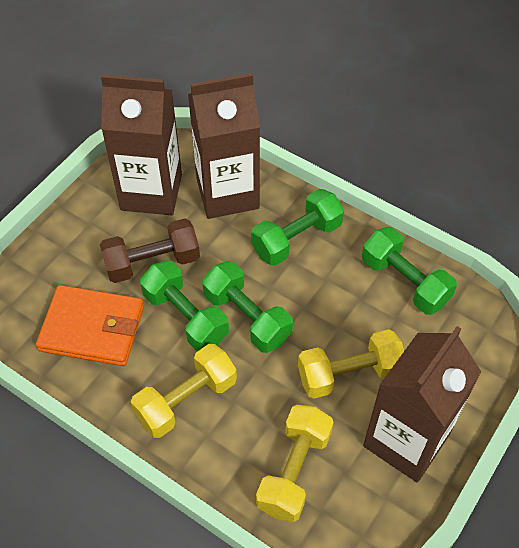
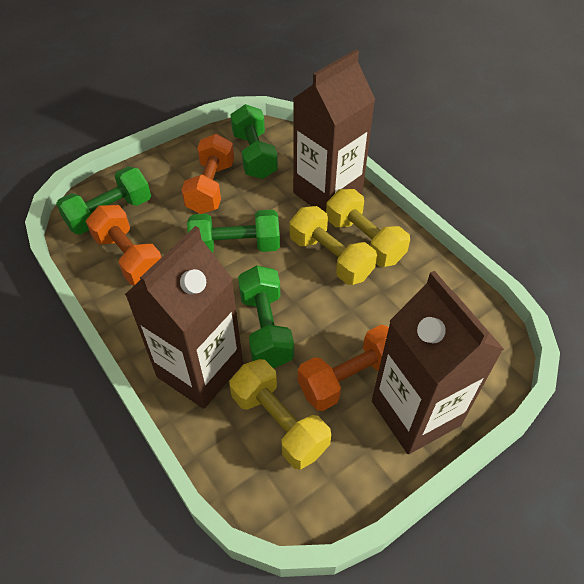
brown dumbbell: [100,218,200,283] = 1 -> none = 0
orange dumbbell: none = 0 -> [86,205,161,285] [181,134,234,214] [298,325,389,411] = 3
orange wallet: [36,285,144,366] = 1 -> none = 0

